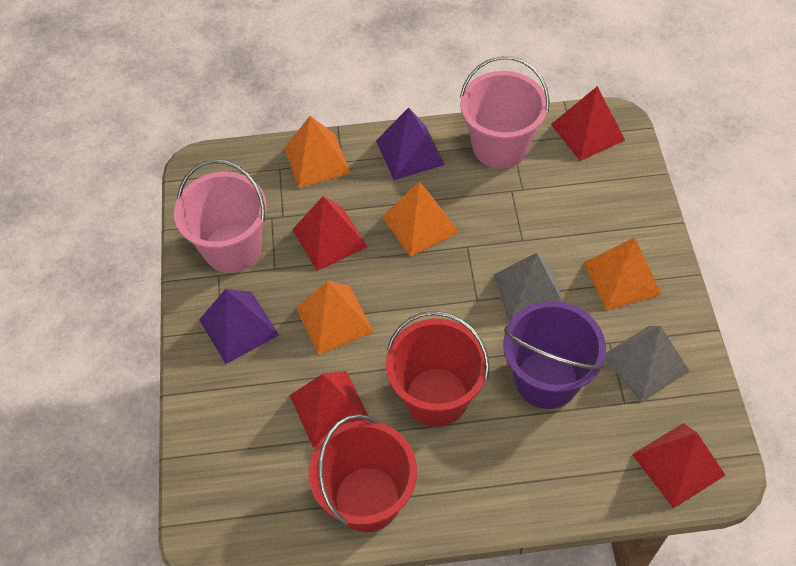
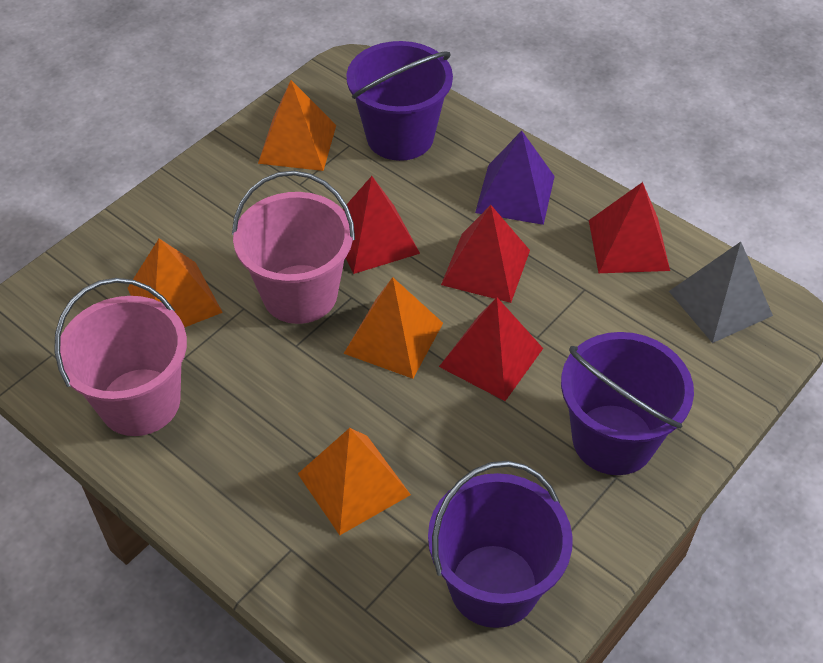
grey pyramid: [494,253,563,323] [605,326,689,402] = 2 -> [669,242,773,343] = 1
purple bucket: [503,301,606,409] = 1 -> [346,41,453,161] [428,461,573,628] [561,332,694,475] = 3
purple pyramid: [199,289,279,364] [376,107,445,180] = 2 -> [475,131,555,225] = 1
red bucket: [309,414,417,532] [386,311,490,427] = 2 -> none = 0

